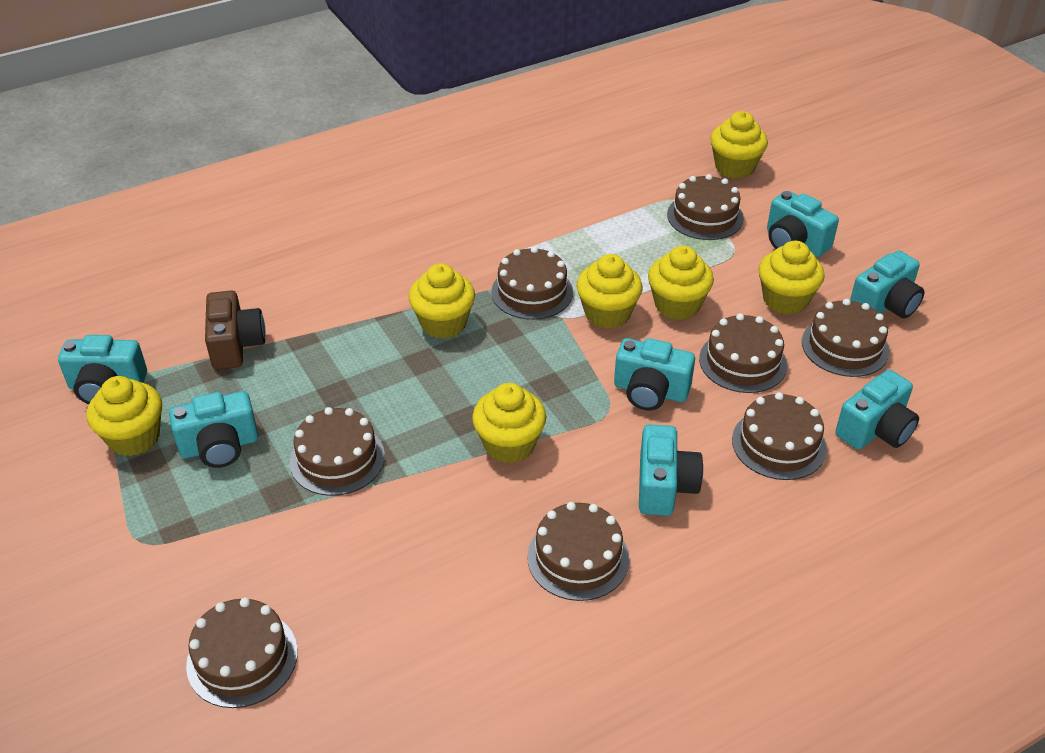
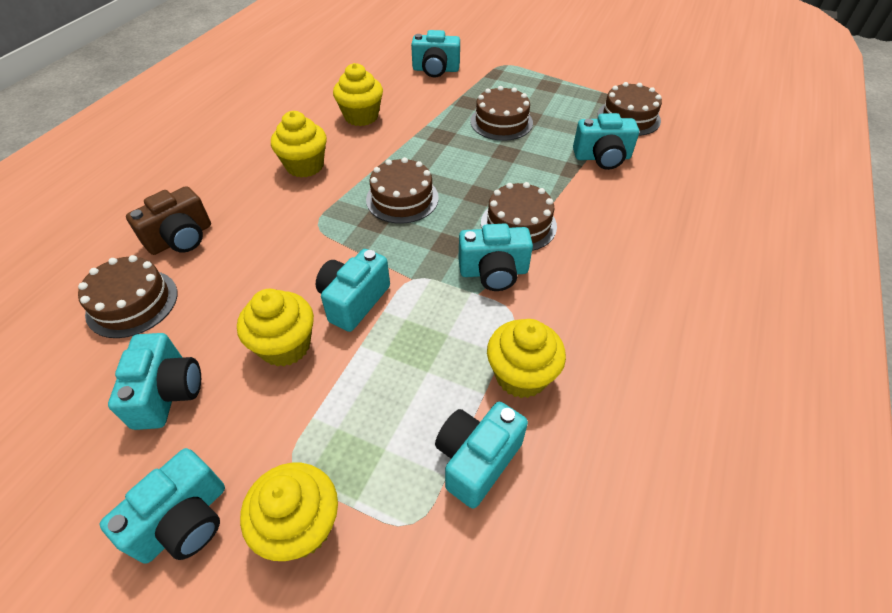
brown cake: [186,597,298,708] [290,407,385,496] [491,247,573,320] [527,502,630,601] [667,174,744,240] [699,313,787,393] [732,392,827,480] [802,299,890,377] = 8 -> [78,255,177,338] [366,157,439,224] [470,86,533,141] [481,182,557,251] [597,82,662,136] = 5
yellow cupcake: [87,376,162,456] [409,263,475,339] [472,383,546,463] [576,254,643,329] [648,246,714,320] [710,111,768,179] [758,241,825,315] = 7 -> [237,289,314,367] [240,463,338,561] [271,111,327,178] [333,63,383,126] [487,319,566,398] = 5

